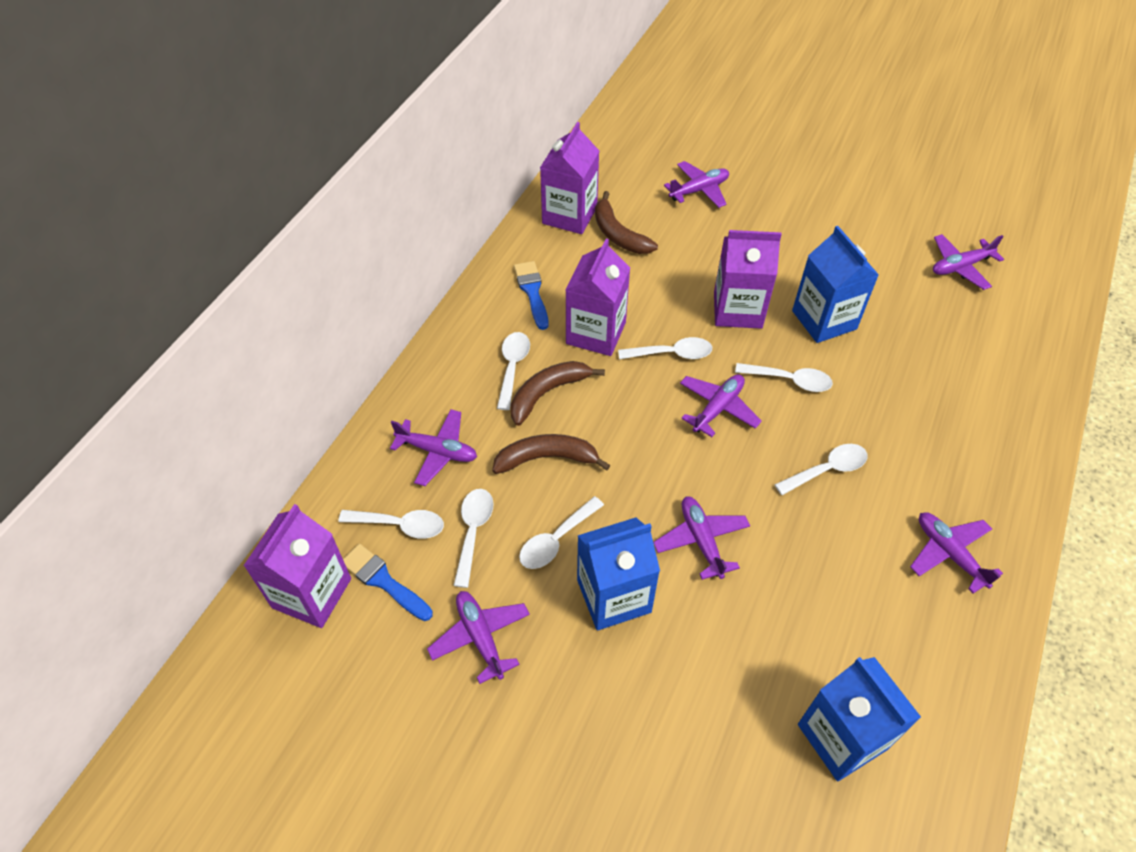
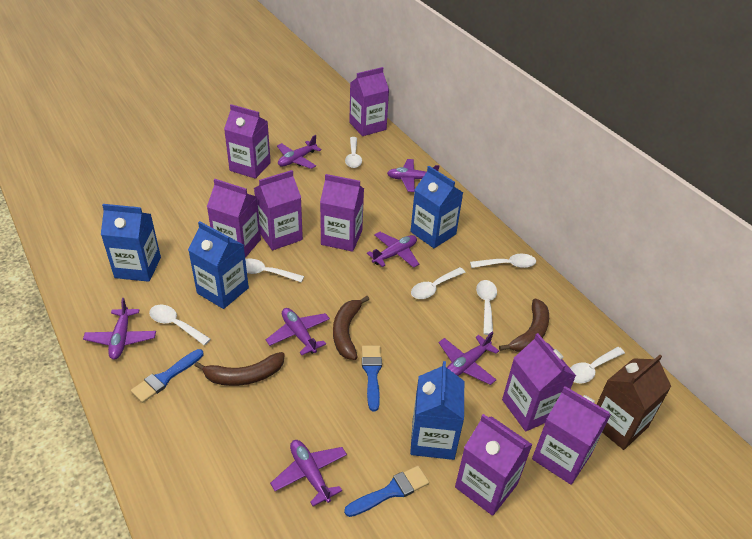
blue brush: [343,544,433,621] [514,261,549,330] = 2 -> [131,349,203,403] [344,466,429,517] [362,346,382,411] = 3
blue carton: [577,518,660,631] [792,226,879,343] [798,657,921,781] = 3 -> [101,204,161,282] [188,221,249,309] [410,166,463,248] [410,361,464,460] = 4
brown carton: none = 0 -> [597,355,671,450] = 1
purple carton: [243,504,351,628] [540,122,599,234] [566,239,630,356] [714,230,782,329] = 4 -> [207,179,261,258] [224,104,271,179] [254,170,303,250] [320,174,364,252] [349,67,389,136] [455,414,533,516] [502,333,576,431] [532,386,611,485] = 8

